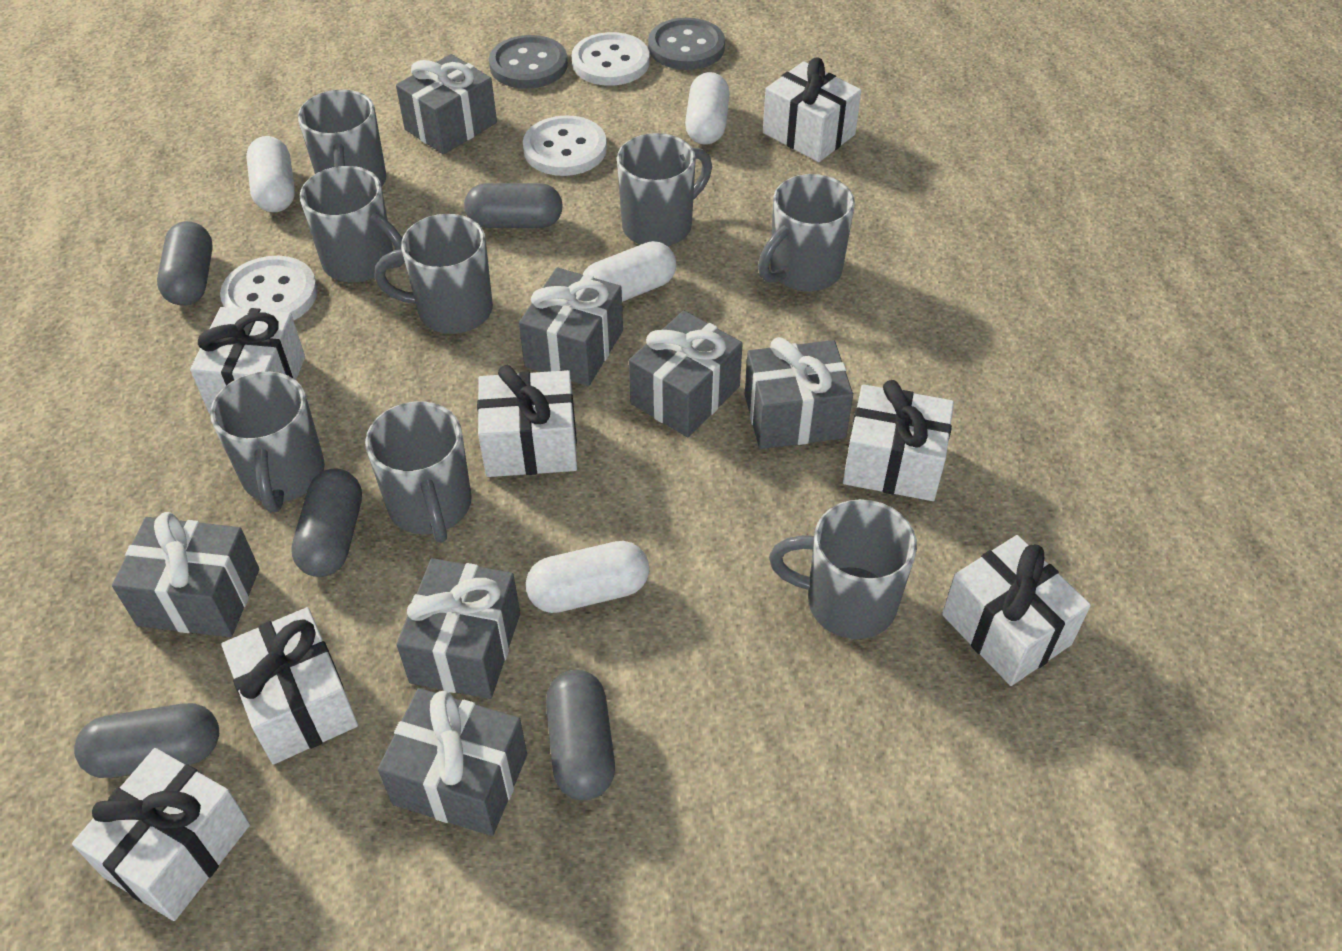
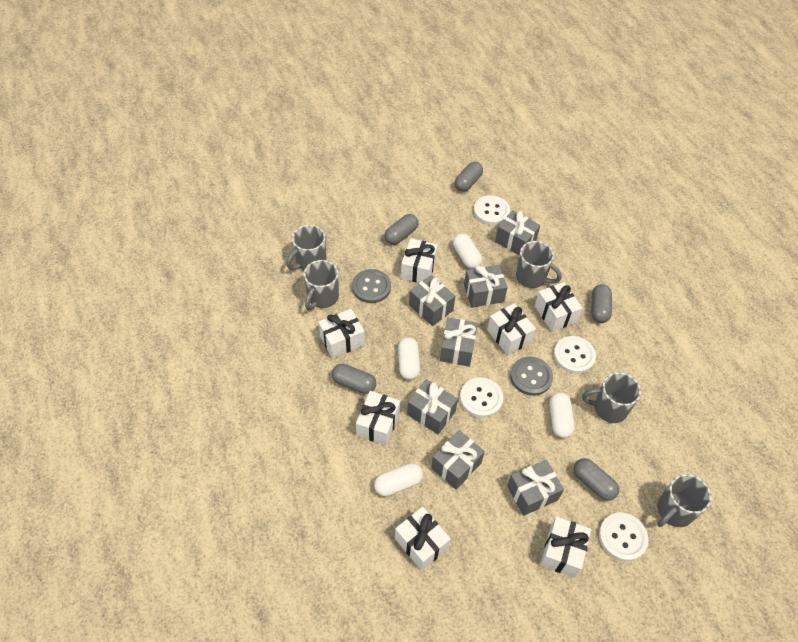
grey mug: [210,372,325,512] [298,90,387,186] [300,166,405,283] [365,401,472,543] [374,214,493,334] [617,133,712,246] [758,174,855,291] [769,499,917,639] = 8 -> [286,225,326,271] [304,260,339,310] [516,241,562,288] [582,372,641,423] [657,474,712,527] = 5
white button: [220,256,318,320] [523,115,607,176] [572,32,650,86] = 3 -> [460,378,503,418] [474,195,510,225] [554,336,596,374] [599,513,648,561] = 4

